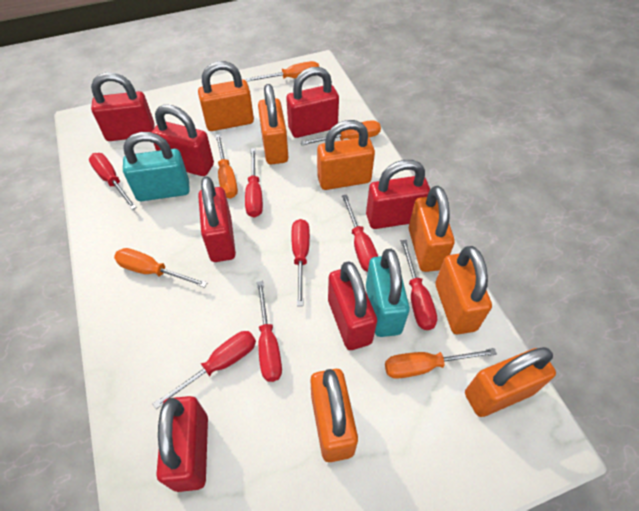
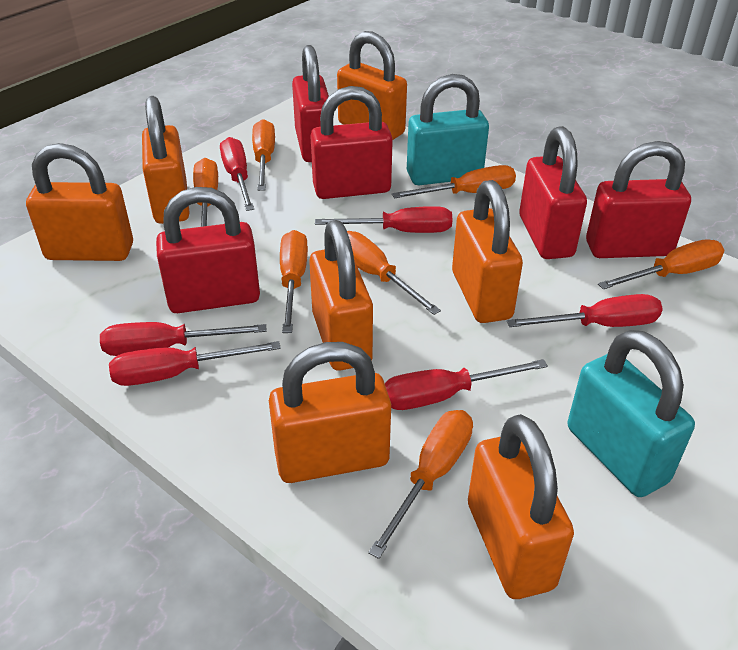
orange screwdriver: [114,248,207,288] [215,134,238,199] [246,61,319,82] [300,120,381,145] [385,348,497,379] = 5 -> [193,158,218,227] [252,119,275,191] [280,230,308,333] [347,231,441,315] [368,410,473,559] [392,165,516,198] [598,239,724,289] = 7
red padlock: [91,72,155,141] [151,105,214,176] [156,396,208,492] [198,176,236,262] [286,67,339,138] [328,262,377,350] [366,160,430,229] = 7 -> [156,187,260,313] [292,45,329,162] [310,86,393,199] [519,126,587,259] [586,141,691,258] = 5
red screwdriver: [89,153,137,210] [152,331,256,409] [245,148,263,218] [257,281,282,382] [291,219,310,306] [342,194,378,272] [401,240,437,330] = 7 -> [100,322,266,356] [109,341,281,386] [220,137,254,211] [315,206,453,233] [385,359,548,410] [507,294,663,327] = 6

